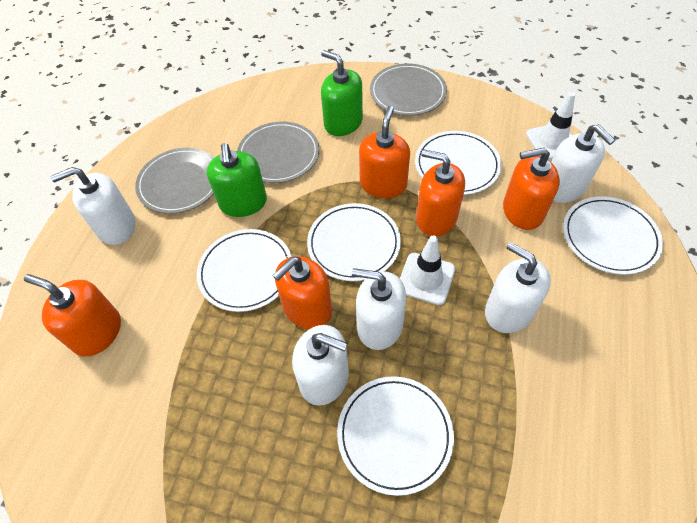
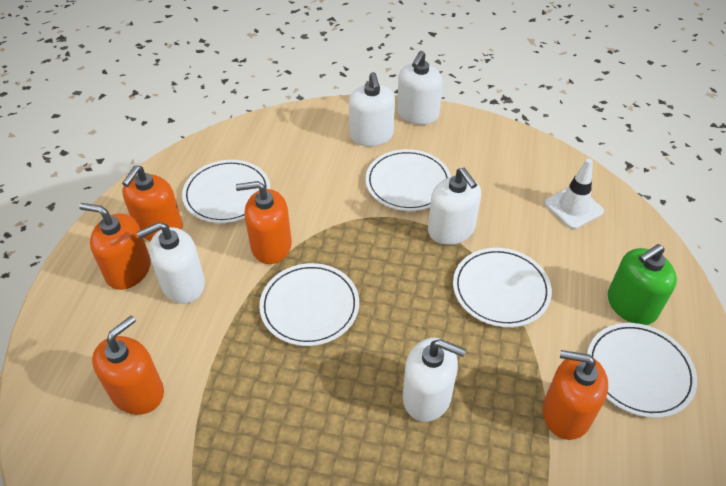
green soap dispenser: [207,143,267,217] [321,50,363,136] = 2 -> [608,244,677,325] = 1
grey plate: [135,148,214,214] [237,122,319,183] [370,63,447,116] = 3 -> none = 0
white traffic cone: [400,236,455,305] [526,92,575,160] = 2 -> [544,159,604,229] = 1

